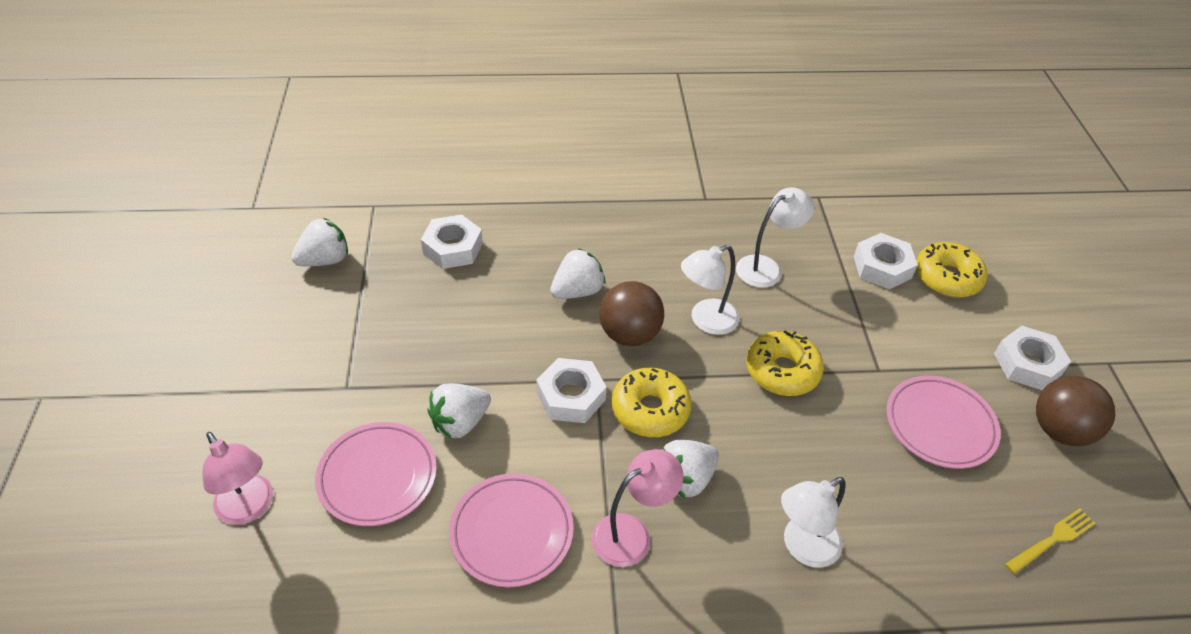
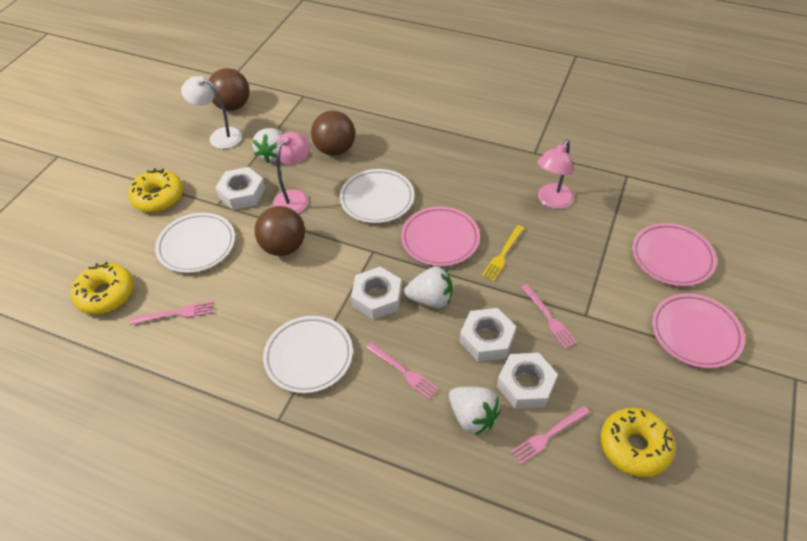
brown ball: [599,281,664,346] [1036,376,1115,446] = 2 -> [209,68,250,111] [254,206,305,256] [311,111,355,156] = 3
pink fork: none = 0 -> [130,301,213,325] [366,342,439,400] [510,406,590,464] [521,284,577,349] = 4
white lamp: [681,245,739,335] [736,187,814,288] [781,477,846,568] = 3 -> [181,76,242,149] = 1
white plate: none = 0 -> [155,213,235,273] [263,316,353,393] [340,169,414,223] = 3
white strawberry: [291,218,348,266] [427,383,491,439] [550,248,605,299] [662,440,719,499] = 4 -> [252,128,283,163] [404,267,453,308] [449,387,501,435] = 3

